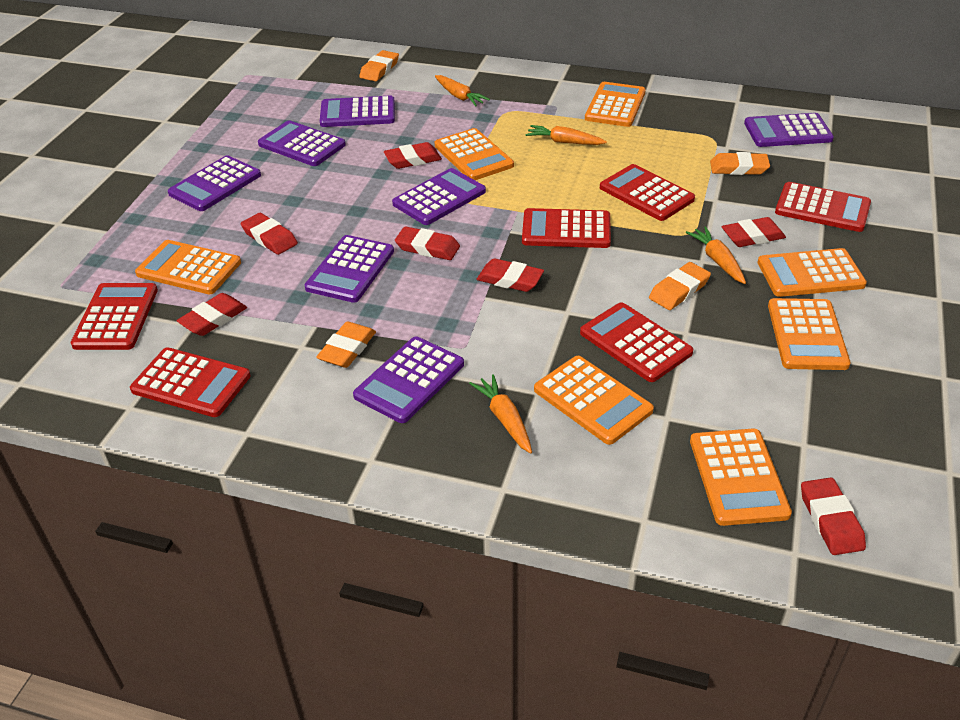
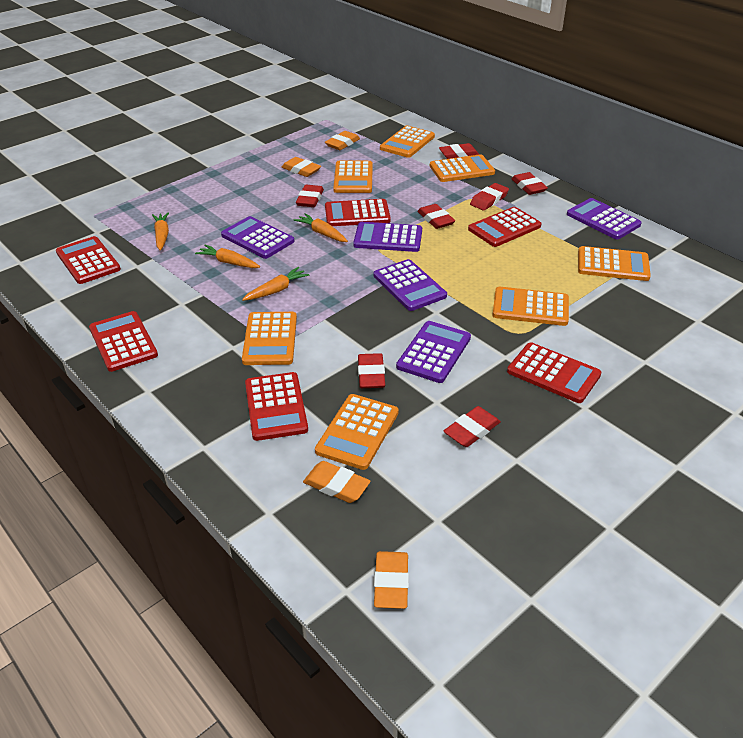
purple calculator: [168,155,261,211] [258,120,346,166] [305,235,394,303] [320,96,395,127] [353,336,464,423] [392,168,486,225] [744,113,834,147] = 7 -> [221,216,294,259] [353,222,422,252] [373,259,447,311] [396,321,471,383] [567,198,641,239] = 5

